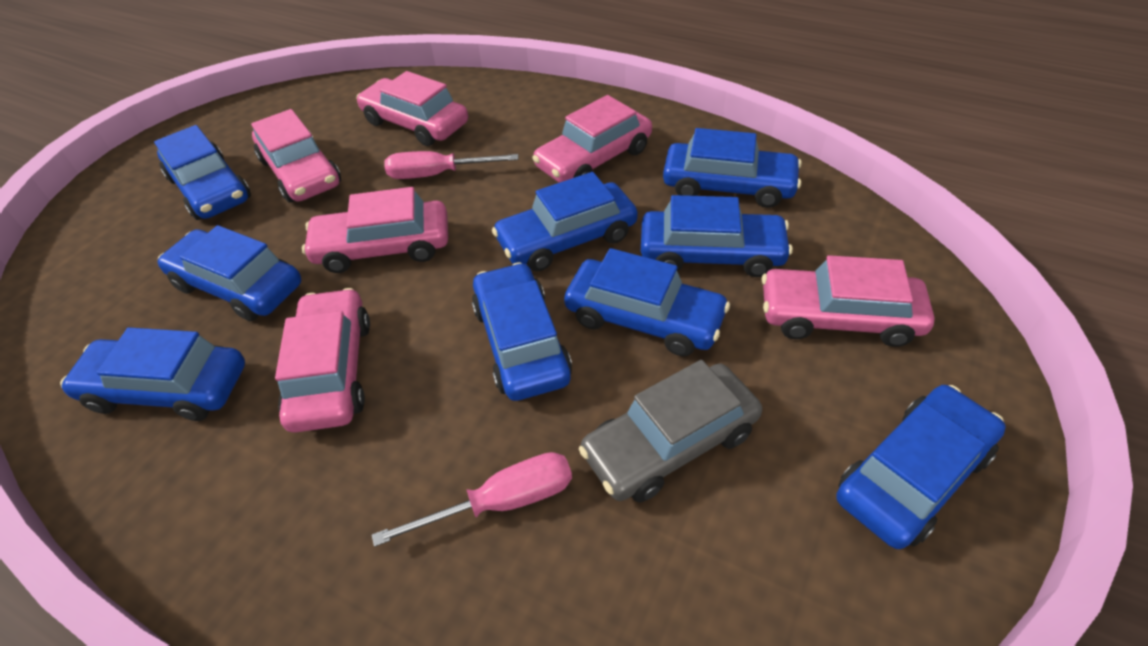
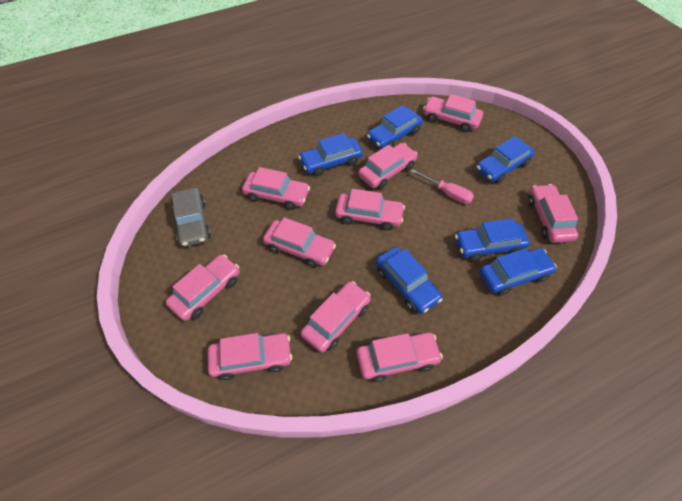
blue car: [60,327,245,421] [154,125,251,220] [158,225,301,321] [472,262,572,401] [492,172,638,271] [564,248,730,356] [641,195,793,277] [663,128,802,208] [837,385,1006,549] = 9 -> [298,133,363,176] [367,105,423,149] [376,247,443,314] [455,218,530,261] [476,136,535,183] [479,248,557,295] = 6
pink car: [251,109,341,203] [275,288,370,433] [302,187,448,273] [357,71,468,146] [532,95,652,183] [762,255,935,347] = 6 -> [166,254,240,321] [208,333,292,380] [242,167,310,210] [263,217,336,268] [301,281,371,353] [335,189,405,231] [356,332,443,382] [358,143,418,189] [423,94,483,132] [528,184,578,243] = 10
pink screwdriver: [372,452,572,547] [384,151,519,179] = 2 -> [410,169,474,204] = 1

